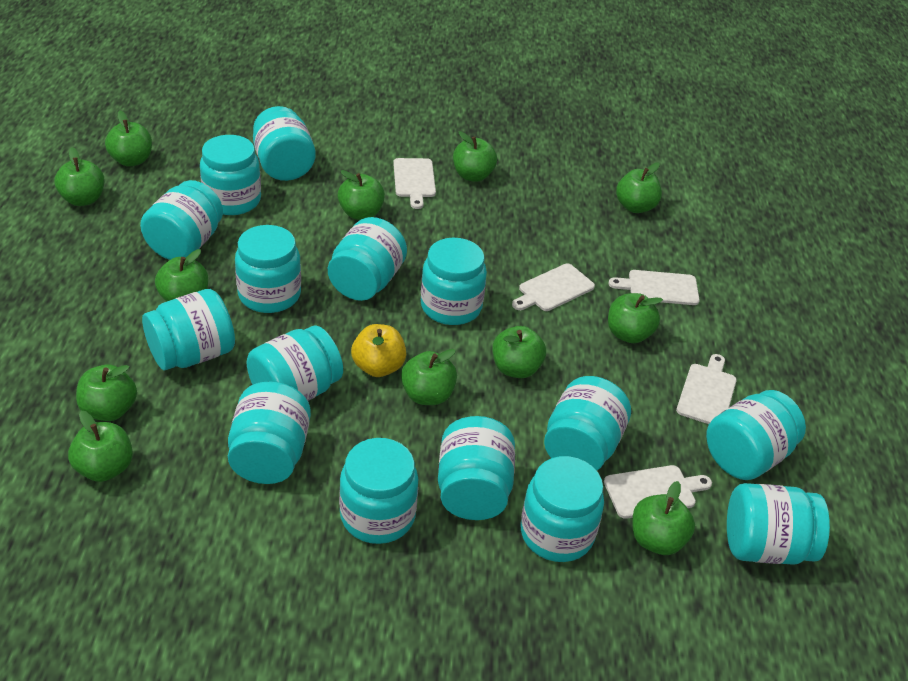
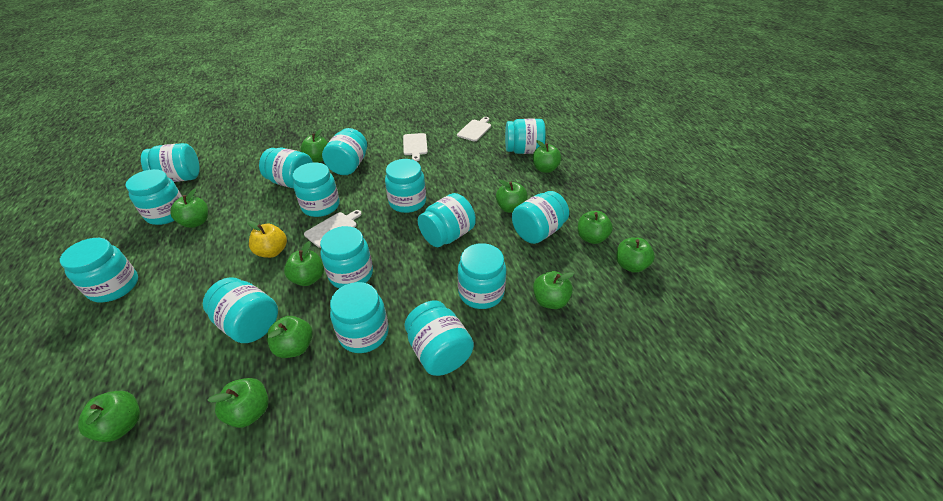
green apple: [55,147,104,206] [68,411,133,482] [76,364,137,421] [105,111,152,167] [155,249,208,302] [338,170,385,220] [401,349,457,405] [453,131,497,182] [493,326,546,378] [608,293,663,343] [616,163,662,213] [632,481,695,555] = 12 -> [78,391,140,442] [170,189,208,228] [207,378,269,428] [267,316,313,358] [284,241,324,286] [301,129,328,163] [496,179,528,213] [533,140,561,173] [533,271,574,309] [578,211,613,244] [616,237,655,273] = 11
white cutting board: [393,158,436,209] [512,263,595,311] [604,465,712,519] [608,270,700,305] [676,354,737,424] = 5 -> [304,210,362,248] [403,133,428,162] [457,117,491,142] = 3

